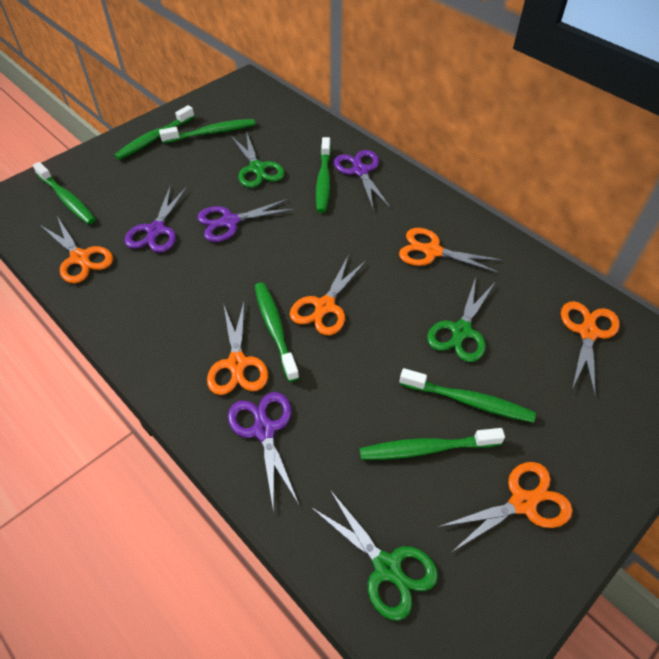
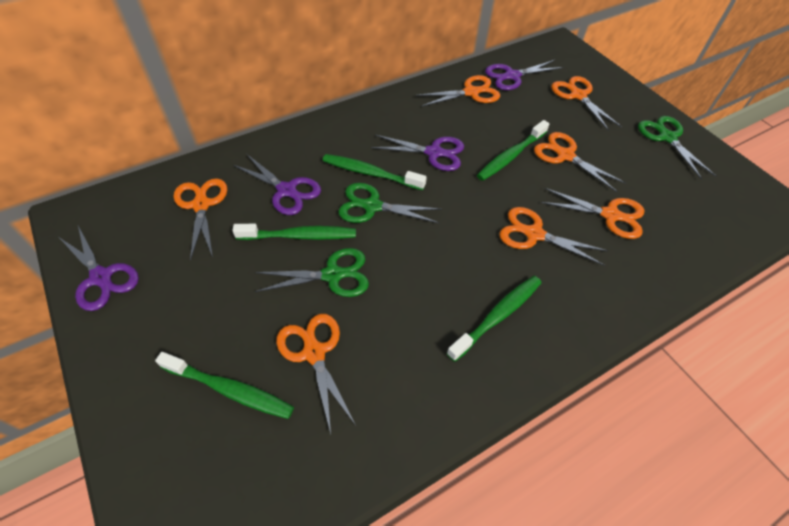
green toothbrush: [33,162,96,224] [114,105,195,160] [159,119,255,143] [255,282,299,382] [316,137,331,213] [360,428,505,460] [400,368,536,423] = 7 -> [155,352,294,419] [232,224,356,240] [322,154,427,190] [447,276,541,362] [477,120,550,181] = 5
orange scissors: [40,216,113,283] [207,302,268,395] [290,255,366,335] [399,228,503,273] [438,462,573,552] [561,301,620,397] = 6 -> [174,178,227,261] [276,314,355,434] [416,75,500,107] [499,207,608,266] [534,132,626,192] [541,188,644,239] [551,76,622,131] = 7

